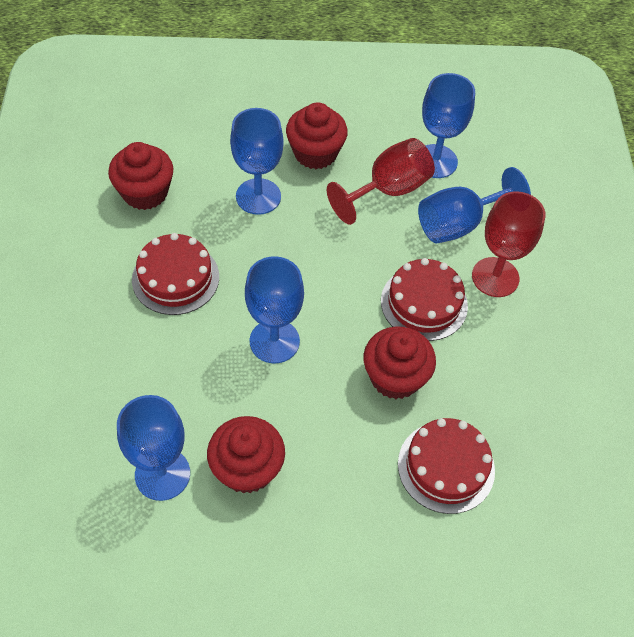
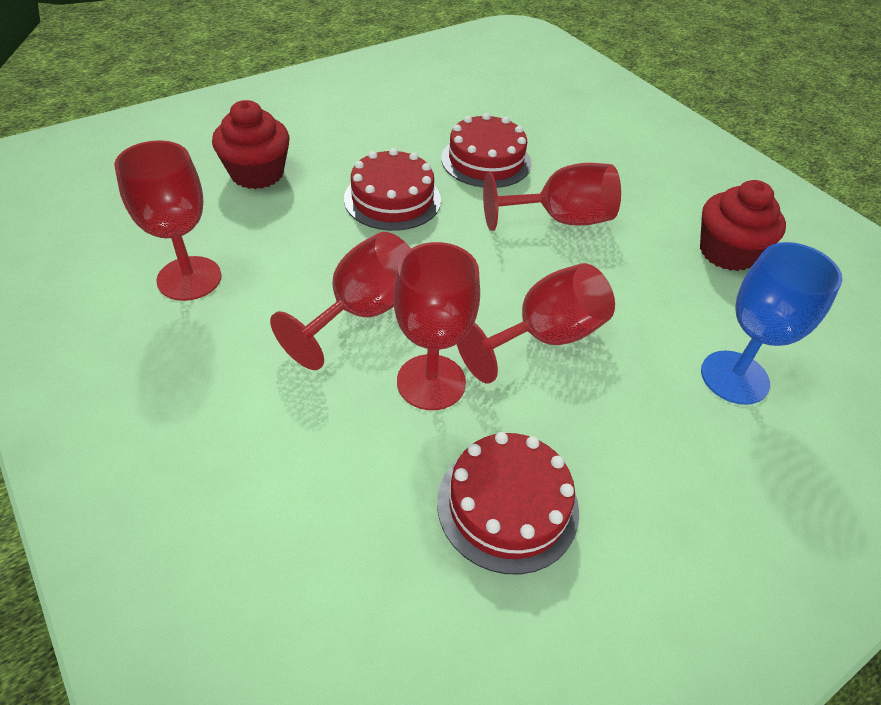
blue goblet: [117,395,190,501] [230,108,284,215] [245,256,304,363] [418,167,531,243] [422,73,475,178] = 5 -> [701,242,843,405] = 1
red cupcake: [108,142,173,210] [207,416,285,494] [286,103,348,169] [364,327,436,399] = 4 -> [212,100,290,189] [700,180,786,271] = 2
red goblet: [327,138,435,225] [472,191,545,297] = 2 -> [114,140,221,301] [270,232,411,370] [394,242,480,410] [457,263,615,384] [483,163,621,231] = 5

